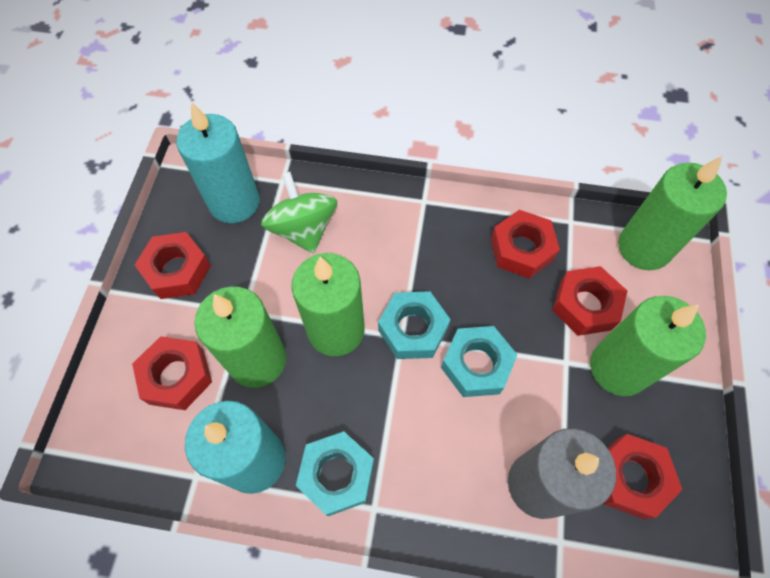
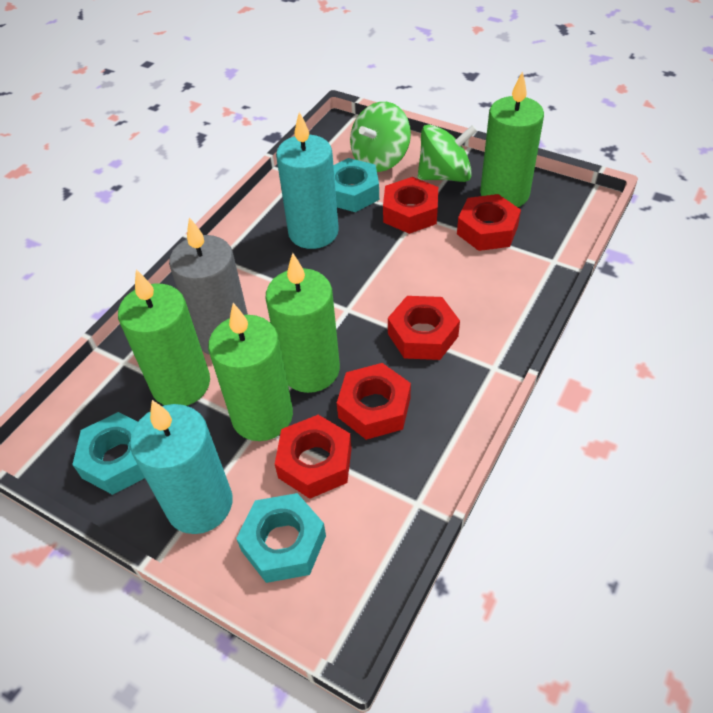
green spinning top: [261,172,337,254] = 1 -> [350,102,411,172] [417,124,477,182] = 2

